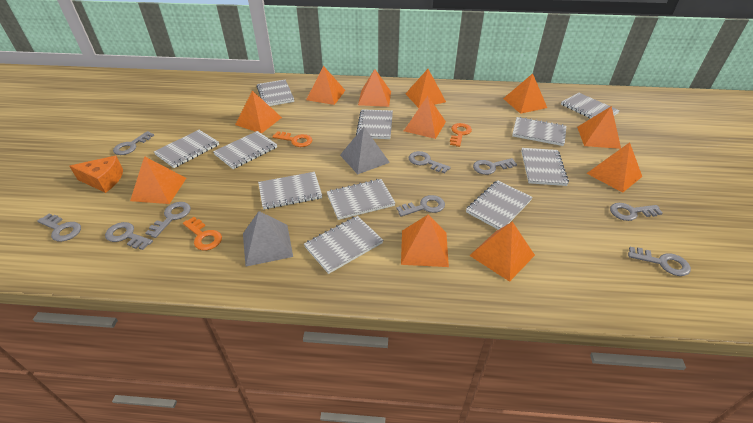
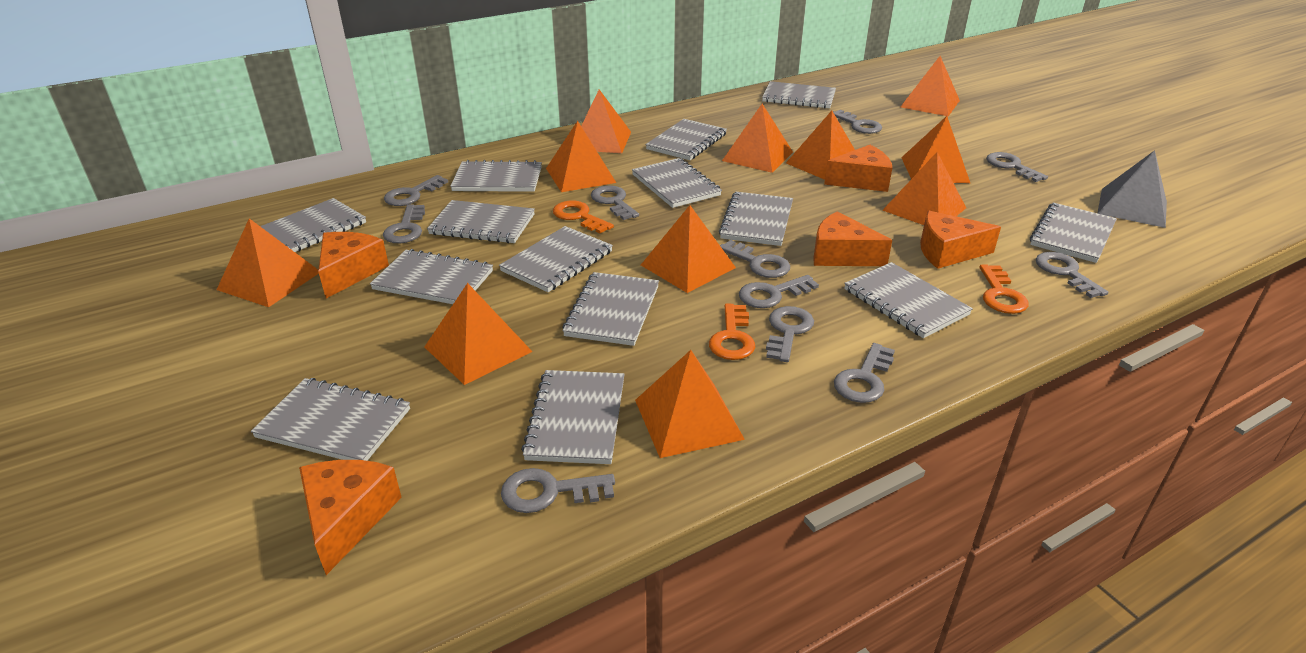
grey key: [37,214,81,242] [105,222,153,250] [113,131,154,155] [146,202,191,238] [397,195,445,217] [409,151,451,174] [473,158,517,175] [610,203,663,221] [628,247,691,276] = 9 -> [383,204,425,243] [384,175,448,206] [501,468,615,513] [591,185,639,220] [720,240,790,278] [739,275,819,308] [766,306,814,362] [833,110,882,134] [834,343,895,403] [986,152,1048,182] [1036,252,1109,298] = 11
grey notebook: [154,130,219,168] [213,131,277,169] [257,80,294,106] [258,172,322,209] [304,216,383,274] [327,179,395,220] [356,109,393,139] [466,180,533,230] [512,117,566,146] [521,148,569,186] [561,93,620,118] = 11 -> [251,378,410,461] [260,198,366,252] [370,249,493,304] [427,200,535,243] [450,160,542,192] [499,226,613,292] [521,370,624,464] [562,272,659,346] [632,158,722,208] [645,119,727,160] [719,192,793,246] [762,81,836,109] [844,262,973,338] [1030,202,1117,263] = 14
grey pyramid: [243,211,293,266] [340,127,390,175] = 2 -> [1098,150,1167,228] = 1
orange cheese: [69,156,123,193] = 1 -> [299,460,402,575] [318,232,389,298] [813,211,892,266] [824,145,892,192] [920,211,1001,269] = 5

